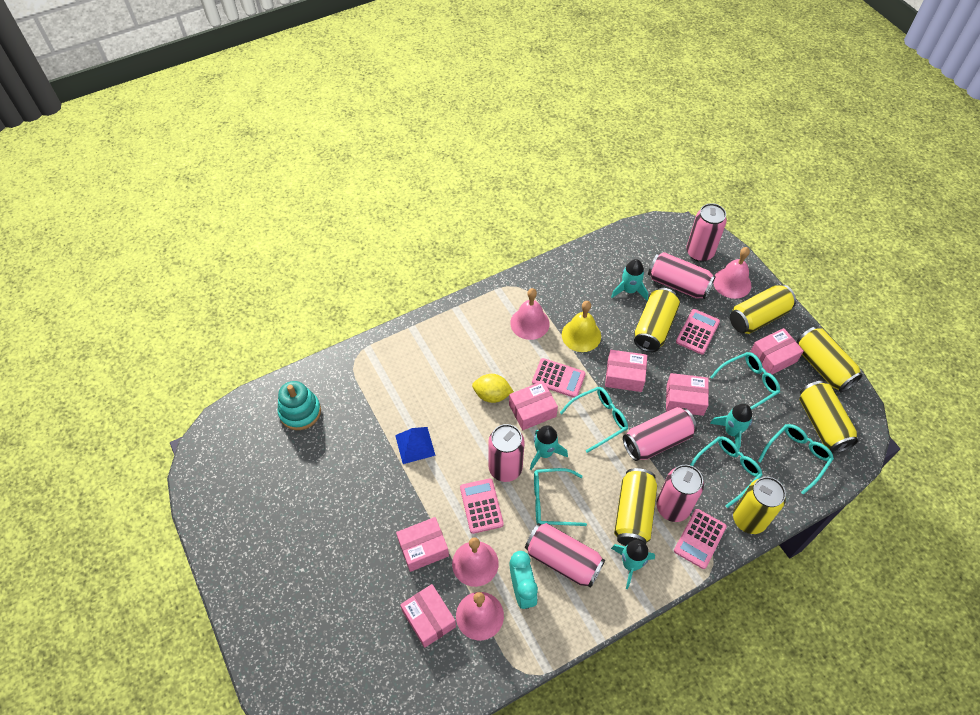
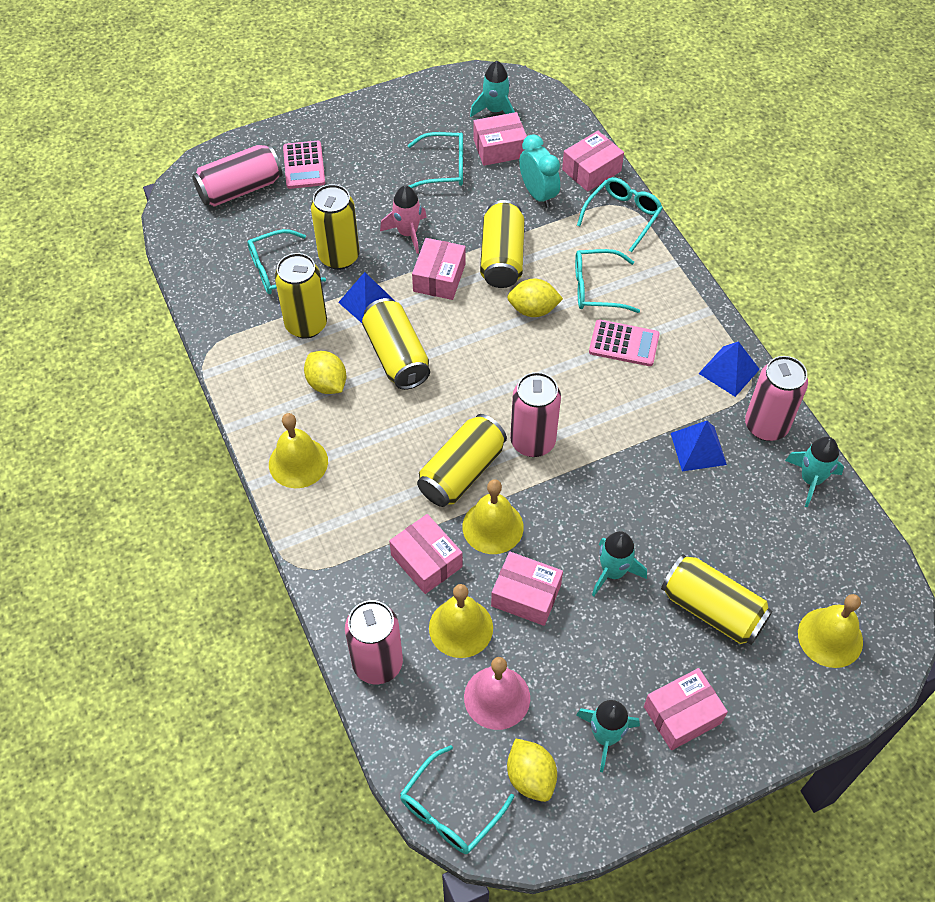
blue pyramid: [395,427,436,464] = 1 -> [338,272,396,323] [671,421,727,471] [698,341,760,397] = 3
pink bell: [452,537,499,587] [456,592,504,640] [510,288,550,340] [713,247,751,299] = 4 -> [464,657,530,730] = 1
pink calculator: [460,478,504,534] [532,358,586,398] [674,509,727,569] [676,309,720,354] = 4 -> [283,141,325,189] [589,319,660,366] = 2
pink can: [488,424,525,482] [525,523,605,588] [623,407,697,461] [648,252,716,299] [656,465,704,522] [686,203,727,262] = 6 -> [192,144,282,207] [345,600,403,684] [510,372,561,457] [745,356,808,441] = 4
pink rocket: none = 0 -> [380,185,427,254] = 1
turquoise stacking toy: [278,381,321,430] = 1 -> none = 0
yellow bell: [562,301,601,352] = 1 -> [269,413,328,488] [429,584,493,658] [462,479,524,554] [798,594,863,668] = 4
yellow lemon: [472,374,514,403] = 1 -> [304,351,346,394] [507,279,563,317] [507,738,557,802] = 3

